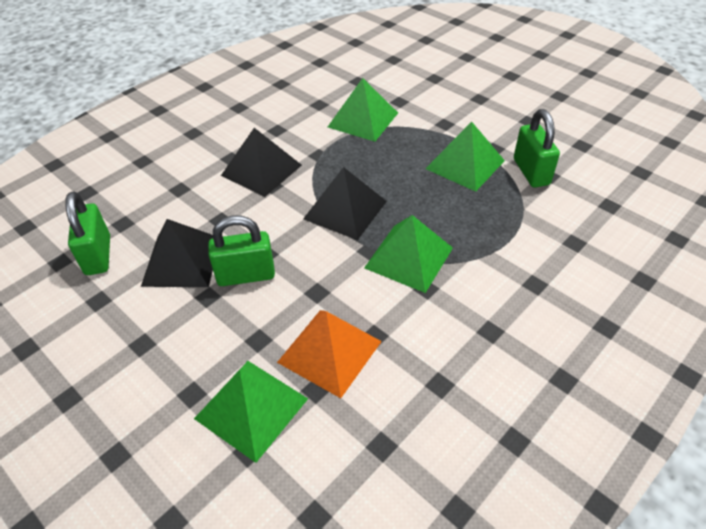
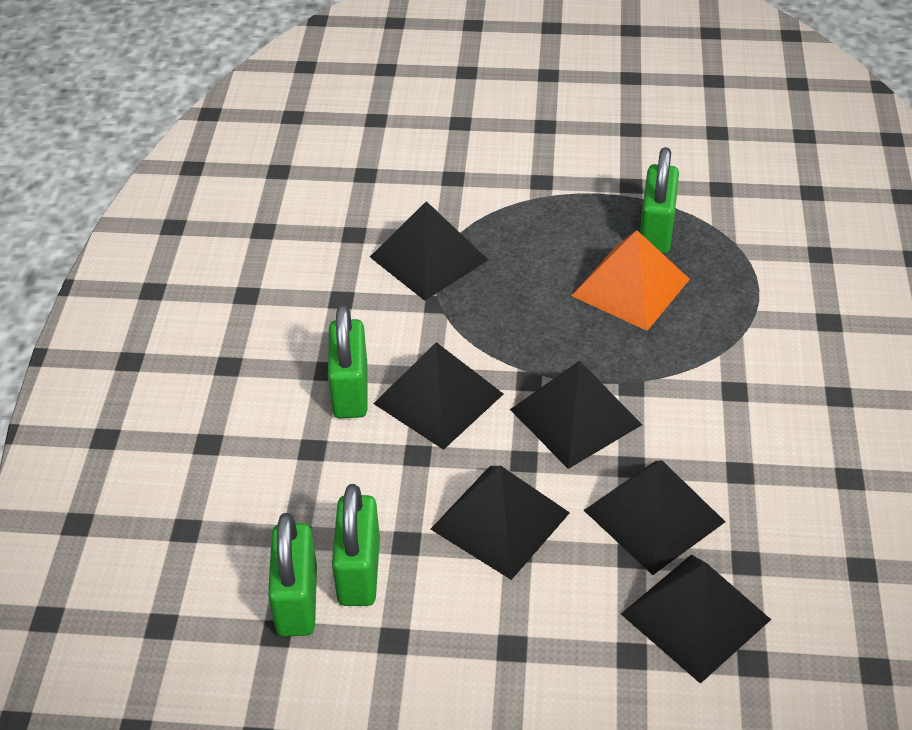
black pyramid: [141,219,213,287] [221,128,302,197] [303,167,387,240] = 3 -> [370,201,488,301] [373,342,503,450] [430,466,570,580] [510,360,642,469] [584,461,725,575] [621,555,771,684] = 6
green padlock: [65,191,110,275] [208,215,275,286] [514,109,560,187] = 3 -> [268,513,317,637] [328,304,368,418] [332,484,380,606] [640,147,679,254] = 4
green pyramid: [194,361,308,463] [328,78,398,142] [364,215,453,293] [425,122,505,192] = 4 -> none = 0

